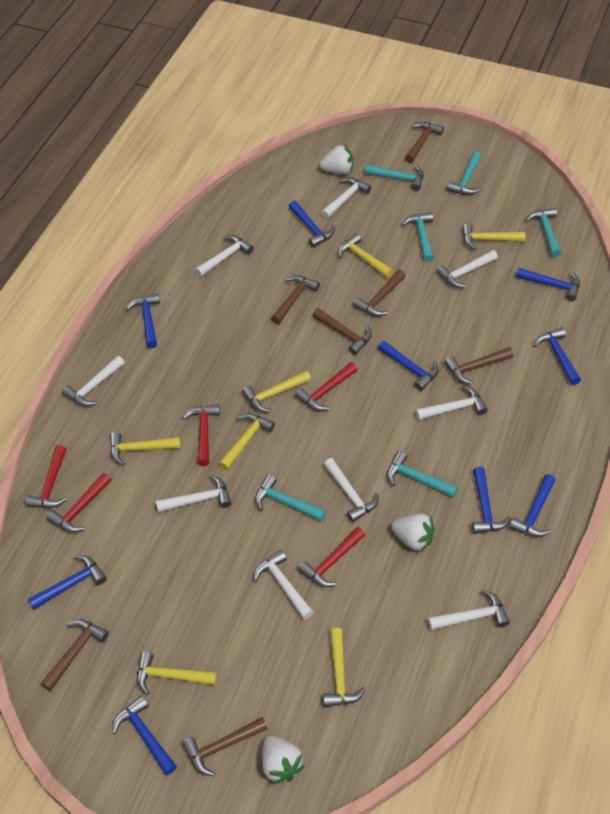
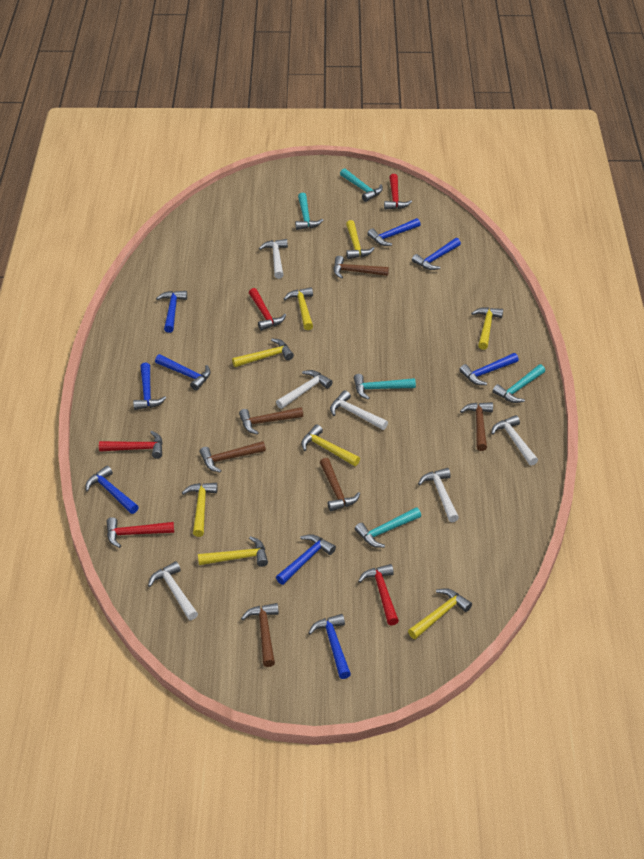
brown hammer: [41,619,109,691] [182,717,268,776] [271,275,320,324] [312,308,372,355] [353,270,406,316] [405,122,444,163] [445,347,513,384] = 7 -> [200,441,266,473] [239,407,303,435] [241,603,279,667] [320,458,360,512] [333,256,389,279] [460,402,493,451] = 6
turquoise hammer: [255,474,326,521] [365,165,424,191] [387,451,458,498] [401,212,434,262] [447,151,481,195] [525,208,561,257] = 6 -> [295,193,323,230] [340,168,383,202] [354,374,416,400] [355,507,421,548] [493,364,545,403] = 5
white hammer: [62,356,125,406] [156,475,232,513] [195,235,254,277] [254,550,314,620] [321,177,371,219] [323,458,379,522] [415,385,488,420] [428,590,510,630] [436,250,498,288] = 9 -> [148,561,198,620] [259,239,288,279] [276,370,333,409] [330,390,388,430] [418,468,459,522] [491,415,538,466] = 6
white strawberry: [262,736,305,785] [320,145,353,174] [391,514,435,552] = 3 -> none = 0
yellow hammer: [110,432,181,466] [137,651,217,695] [219,413,275,470] [242,371,311,412] [323,628,366,707] [338,233,393,278] [462,223,526,250] = 7 -> [182,483,217,537] [198,536,268,567] [232,338,294,367] [284,287,313,330] [301,425,360,466] [346,220,375,259] [408,588,472,639] [471,307,503,350] = 8

